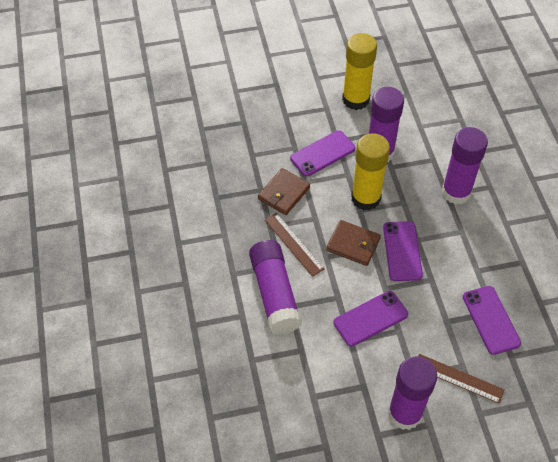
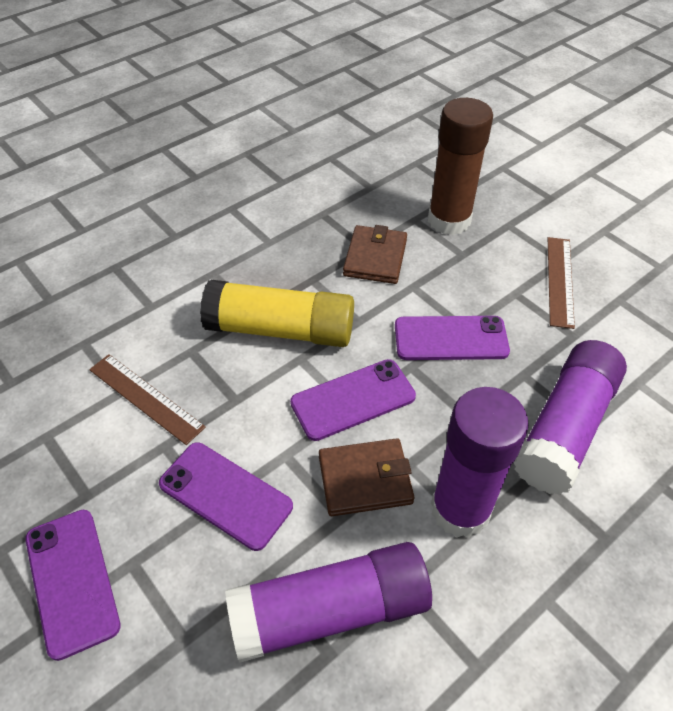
brown glue stick: none = 0 -> [428,98,493,235] = 1
purple glue stick: [249,240,302,335] [369,87,404,162] [388,356,437,430] [442,127,488,204] = 4 -> [225,542,432,663] [431,387,529,538] [513,340,627,495] = 3
yellow glue stick: [342,33,377,110] [351,133,390,210] = 2 -> [200,280,354,347] = 1

